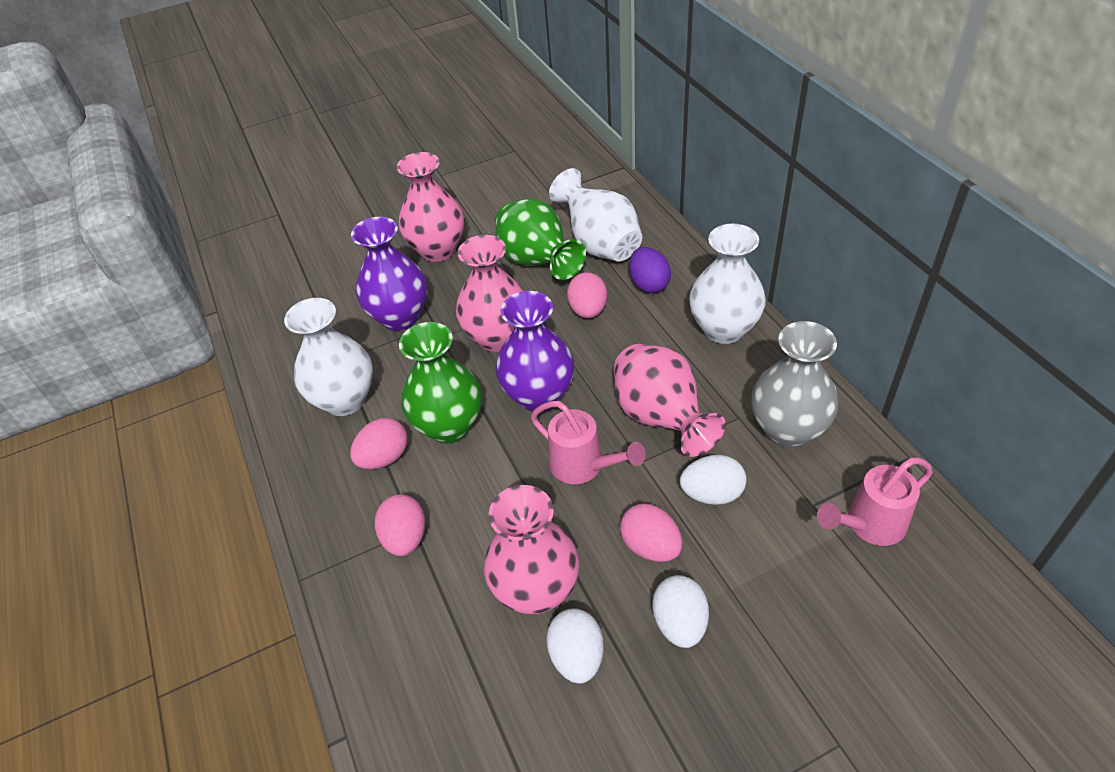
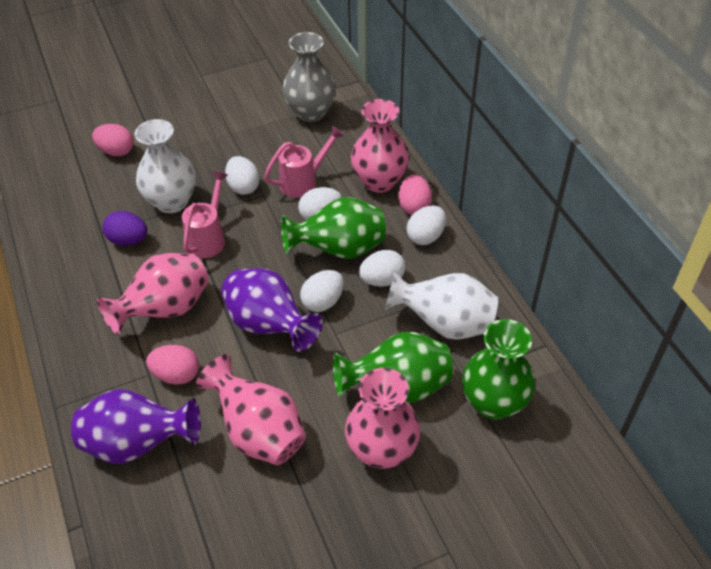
green vase: [399,322,482,444] [495,199,586,280] = 2 -> [281,197,386,259] [333,332,453,403] [462,319,535,420] = 3
pink egg: [350,418,408,469] [375,494,426,556] [567,272,607,318] [620,503,683,562] = 4 -> [92,124,134,156] [146,345,199,384] [398,174,432,215] = 3
white egg: [546,608,604,684] [652,575,709,648] [680,455,747,505] = 3 -> [225,156,260,195] [298,187,342,220] [300,270,344,312] [359,250,405,287] [406,206,446,245] = 5
white vase: [284,298,373,416] [549,168,642,262] [689,224,766,344] = 3 -> [135,119,196,213] [385,270,498,340] = 2

